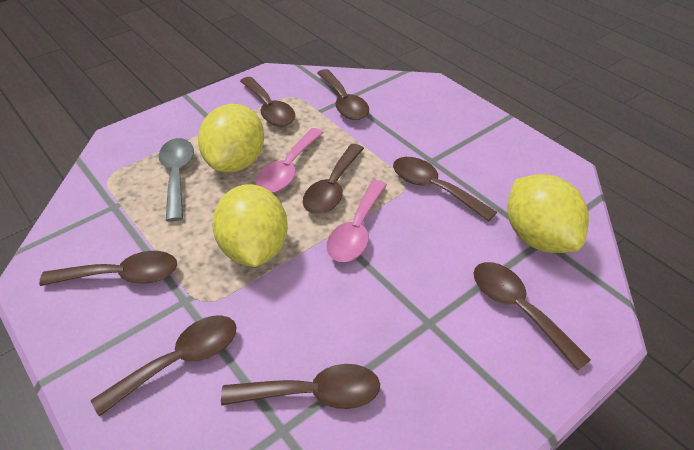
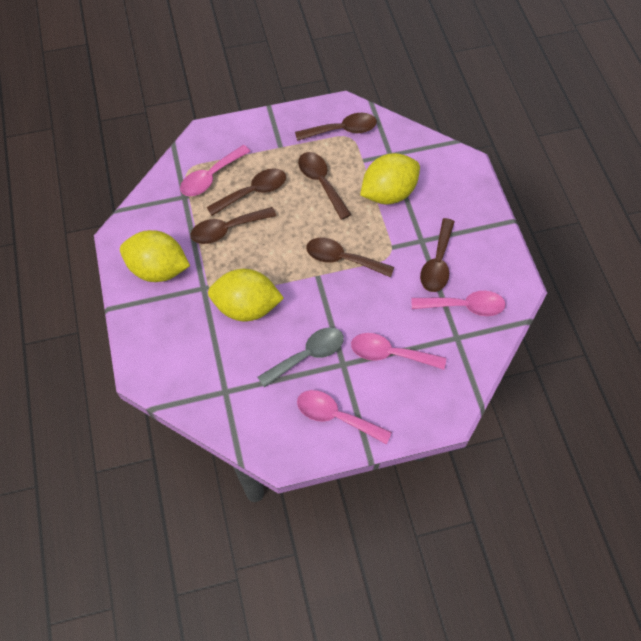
brown spoon: [39,251,177,286] [91,315,236,417] [221,364,380,409] [240,77,295,126] [303,144,364,214] [317,69,369,120] [393,157,497,222] [473,262,591,371] = 8 -> [190,207,276,244] [207,168,286,216] [295,113,377,141] [298,152,351,220] [306,238,394,277] [420,218,455,292] = 6
pink spoon: [256,128,324,193] [326,180,387,262] = 2 -> [180,145,251,196] [297,390,392,445] [351,333,446,370] [412,291,506,316] = 4

